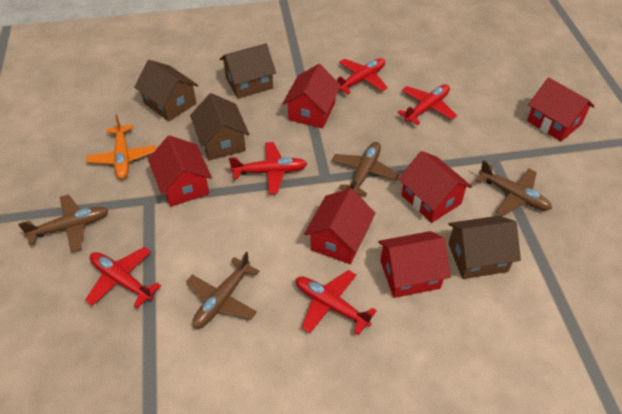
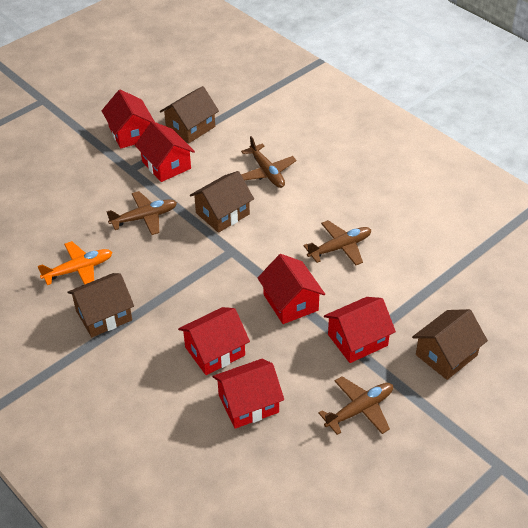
red plane: [85,247,161,309] [229,142,307,194] [296,270,377,335] [337,58,388,95] [397,84,457,125] = 5 -> none = 0

